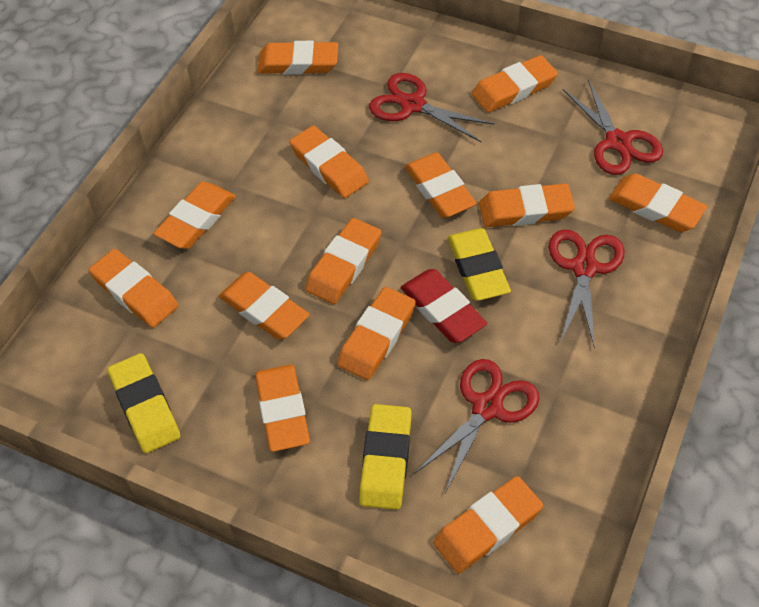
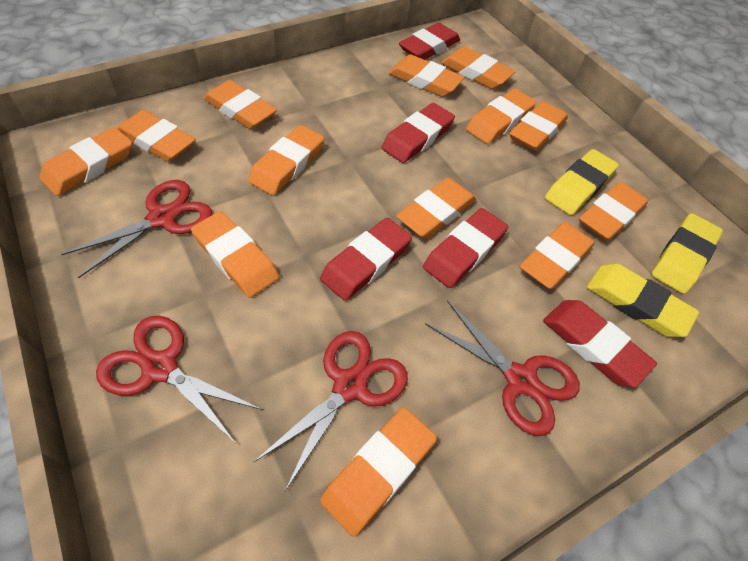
red eraser: [401,269,487,343] = 1 -> [320,218,412,301] [381,103,455,163] [399,23,460,60] [423,208,508,288] [543,300,657,388] = 5

